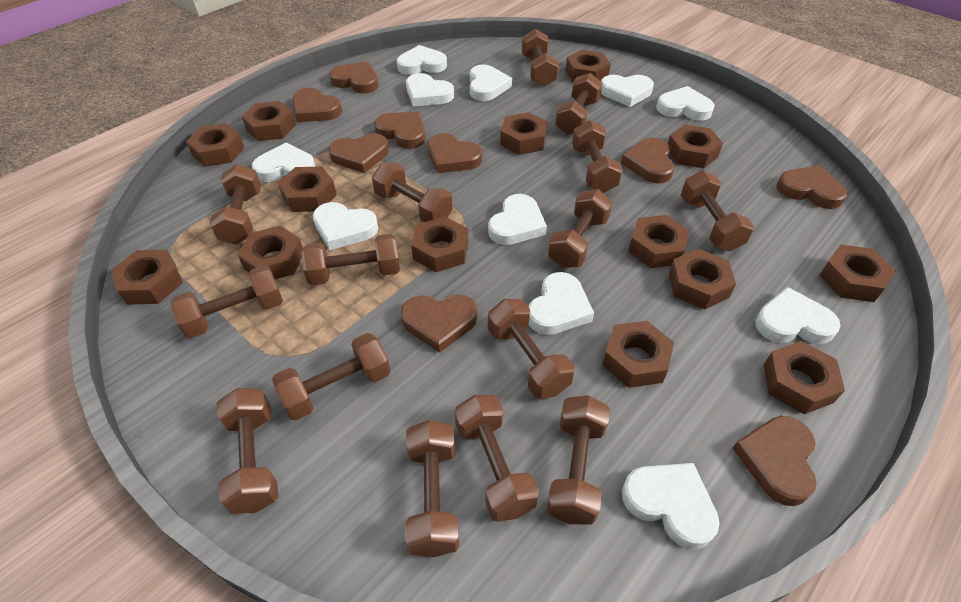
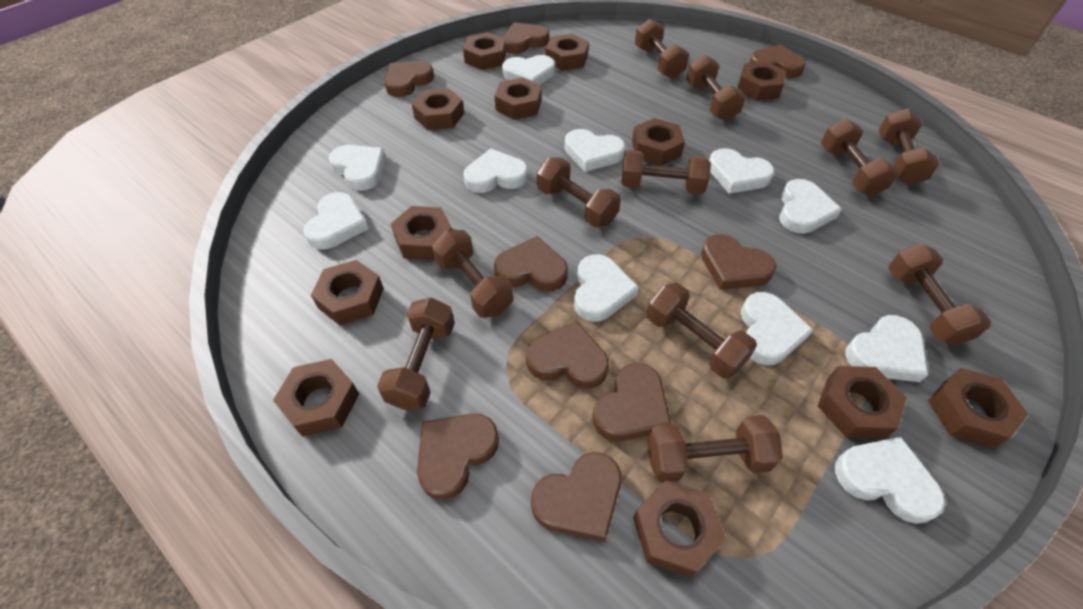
brown dumbbell: [170,265,283,338] [209,164,261,245] [217,388,278,514] [272,333,390,420] [301,233,400,285] [372,163,453,222] [405,420,459,557] [454,395,539,522] [488,299,575,399] [522,29,559,87] [547,395,610,525] [548,189,613,268] [555,73,603,135] [572,120,623,193] [681,170,754,251] = 15 -> [377,297,455,410] [431,230,513,318] [537,158,621,228] [621,150,711,194] [635,19,689,79] [646,283,757,379] [647,415,783,483] [686,54,746,121] [821,118,899,196] [878,109,939,185] [888,244,991,346] = 11
brown nut: [111,250,183,305] [186,123,245,167] [238,226,303,279] [242,101,296,141] [278,166,337,212] [411,216,468,272] [500,112,548,155] [565,50,611,82] [602,321,674,388] [628,215,690,268] [668,125,723,168] [669,249,736,309] [764,341,845,414] [820,244,896,302] = 14 -> [273,359,359,437] [311,260,384,325] [391,206,452,260] [412,88,464,130] [463,32,506,70] [495,77,542,120] [546,34,589,71] [632,118,685,166] [633,480,727,578] [737,61,786,101] [818,366,907,439] [928,368,1029,449] = 12

